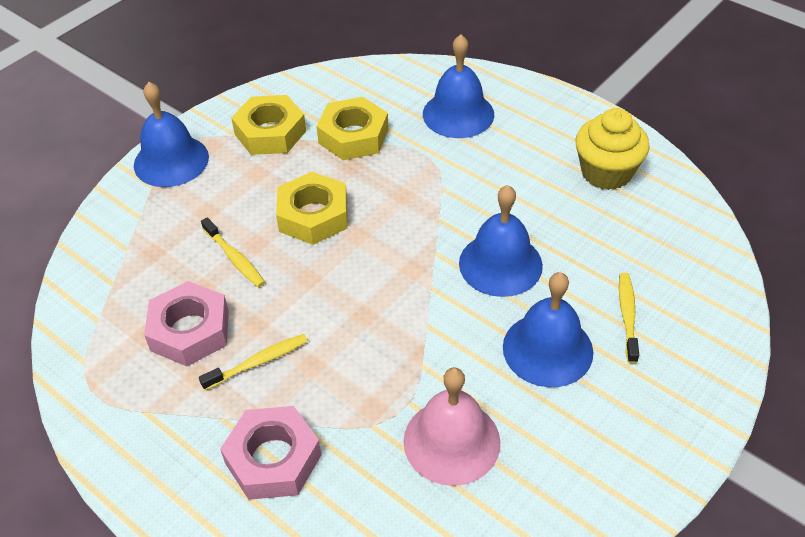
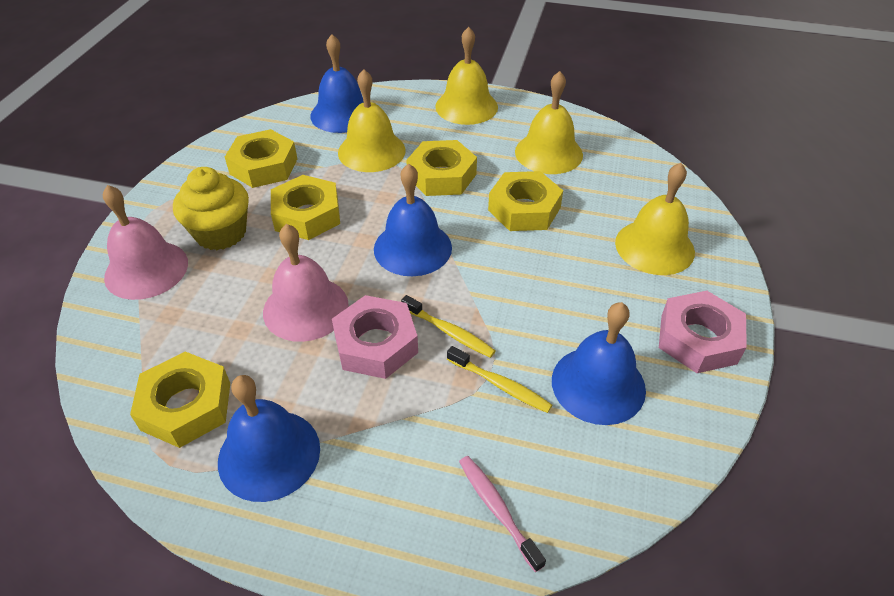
pink bell: [403,367,500,486] = 1 -> [103,185,188,300] [263,224,349,342] = 2
pink toothbrush: none = 0 -> [459,456,546,572] = 1
yellow bell: none = 0 -> [338,69,406,172] [435,27,498,125] [515,71,583,174] [615,163,695,275] = 4
yellow nut: [231,95,306,155] [276,172,348,245] [316,97,389,160] = 3 -> [130,352,230,448] [225,129,297,188] [271,175,340,240] [406,140,477,196] [488,171,563,231] = 5
yellow toothbrush: [199,334,308,390] [201,217,265,287] [619,273,639,364] = 3 -> [401,295,495,358] [447,346,552,413] = 2

